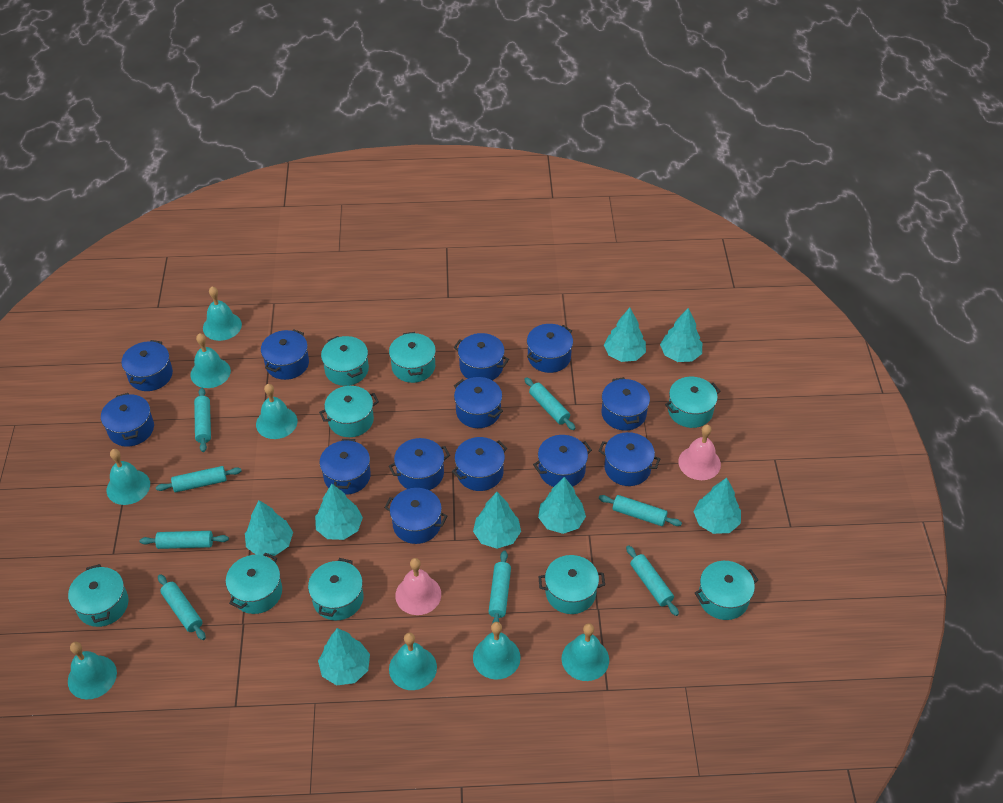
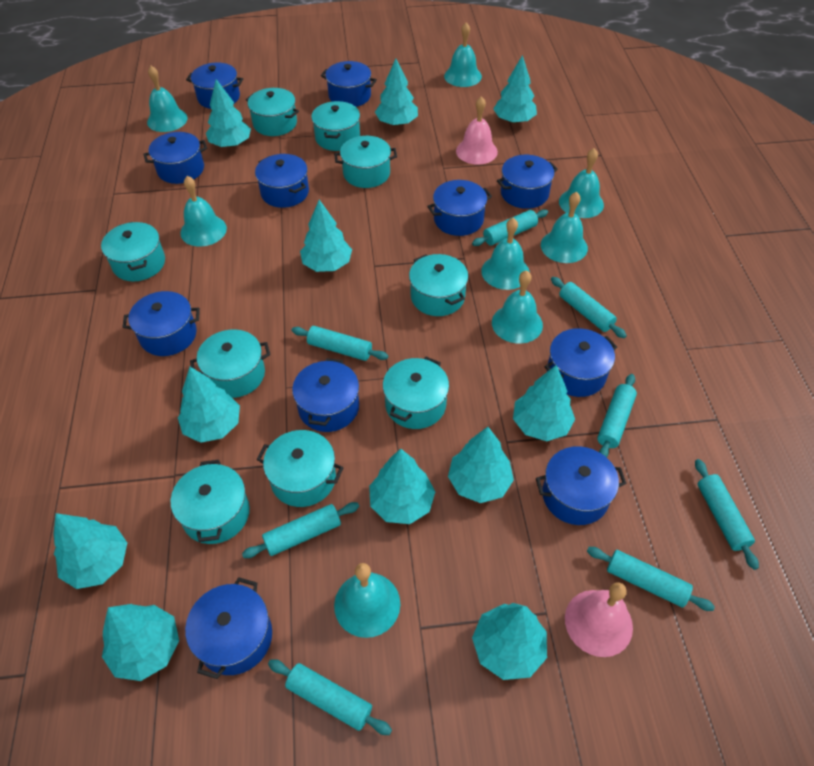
blue pot: [101,393,154,447] [122,340,173,391] [261,330,309,380] [320,439,371,495] [384,488,447,544] [389,438,450,490] [452,437,507,491] [454,333,509,380] [454,377,503,428] [527,324,573,373] [533,435,592,487] [599,432,660,486] [602,377,650,431] = 13 -> [123,291,200,356] [143,132,207,184] [185,577,272,679] [186,62,243,109] [255,154,309,208] [292,358,359,432] [321,61,377,107] [427,180,492,236] [497,155,558,209] [536,446,627,525] [545,328,617,397] = 11
turquoise tree: [245,500,293,556] [315,484,363,540] [318,628,370,685] [473,492,521,549] [538,477,586,534] [604,308,646,362] [660,308,702,362] [694,478,741,534] = 8 -> [53,513,127,589] [102,604,179,681] [178,367,240,443] [206,79,251,147] [300,200,352,272] [369,448,435,524] [375,59,418,126] [448,427,514,503] [472,603,547,680] [494,55,537,124] [513,365,575,441] = 11

